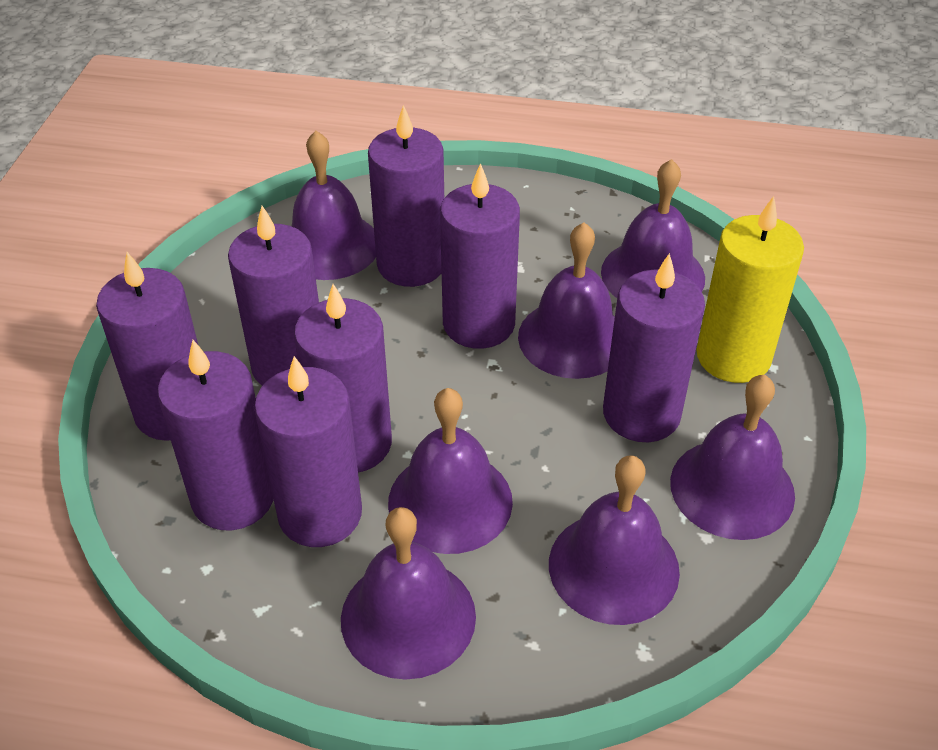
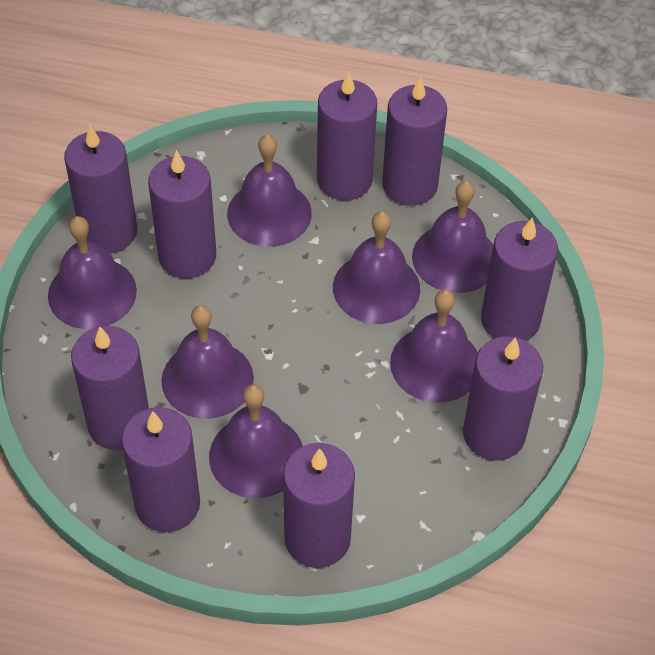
purple candle: [96,252,198,441] [157,340,274,530] [228,206,319,386] [254,356,362,547] [294,284,392,473] [368,105,444,287] [440,163,520,349] [603,253,705,442] = 8 -> [64,125,137,253] [71,326,149,451] [121,407,200,532] [148,150,216,278] [283,443,355,568] [317,72,377,200] [382,77,447,206] [463,336,543,461] [481,218,558,341] = 9
yellow candle: [696,196,804,383] = 1 -> none = 0

